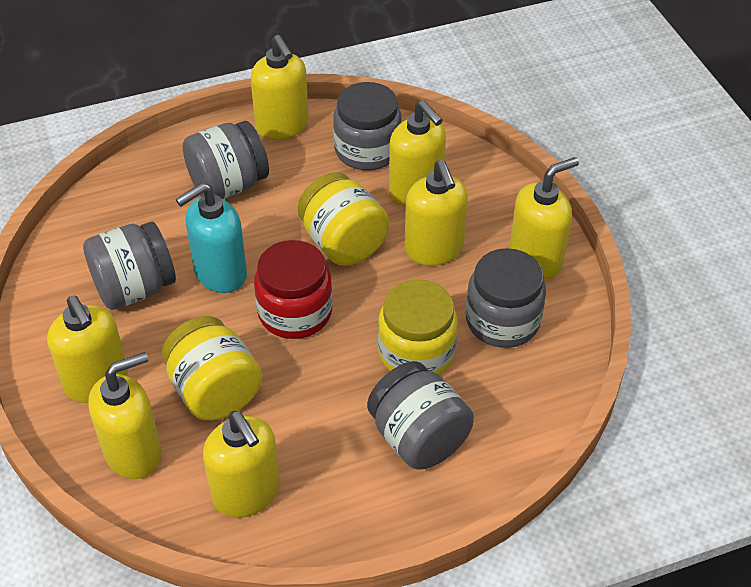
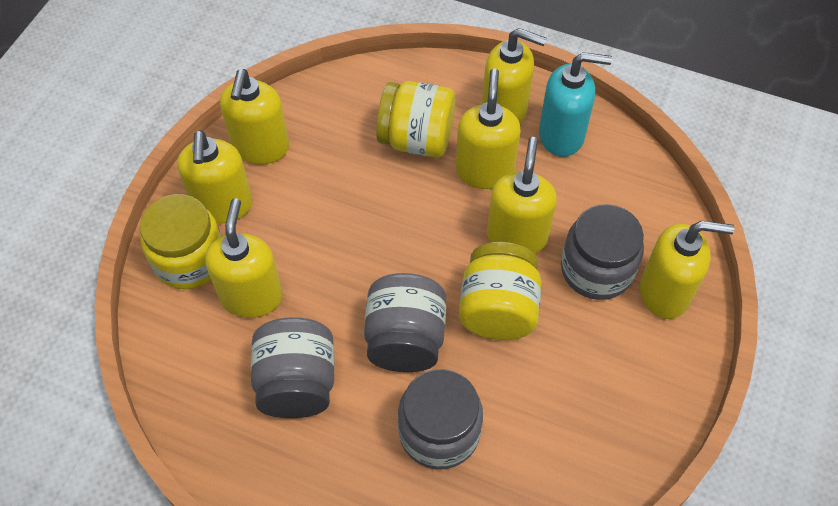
grey jar: [83,222,176,310] [183,121,269,199] [333,82,402,170] [367,361,474,469] [466,248,546,348] = 5 -> [251,317,335,418] [364,273,446,372] [398,369,483,469] [561,204,644,300] = 4
red jar: [254,240,333,339] = 1 -> none = 0

